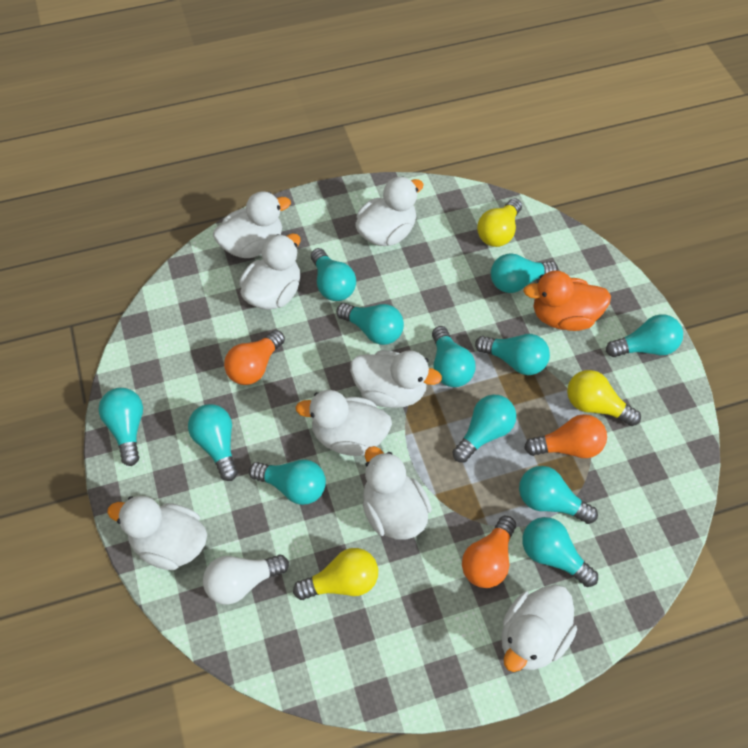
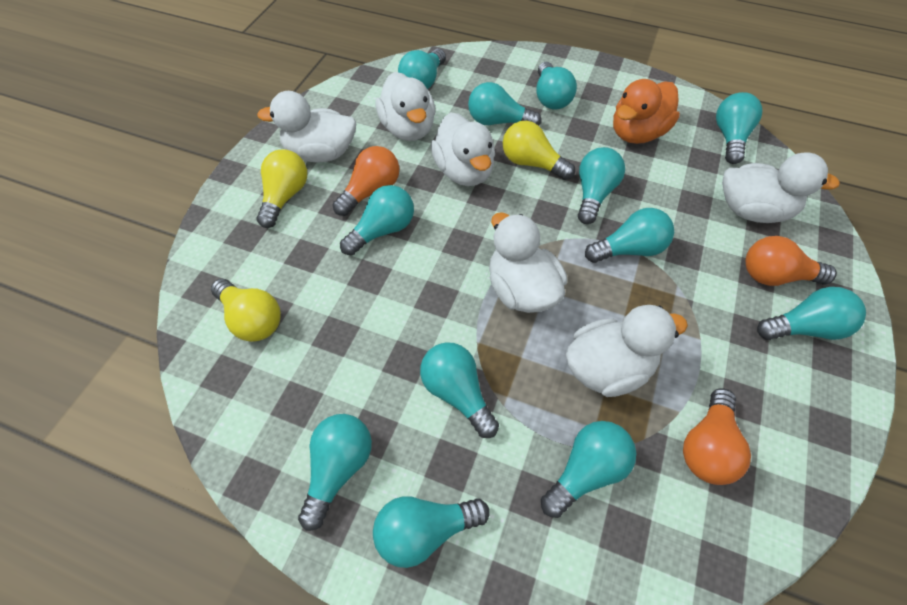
white duck: [107,496,207,570] [213,192,291,258] [239,233,301,310] [296,390,392,456] [350,350,442,408] [355,176,424,246] [363,446,432,539] [502,585,577,672] = 8 -> [257,91,356,163] [376,72,435,141] [431,112,495,186] [489,212,567,313] [566,305,688,397] [722,152,840,223] = 6
white light bulb: [203,555,289,605] = 1 -> none = 0

